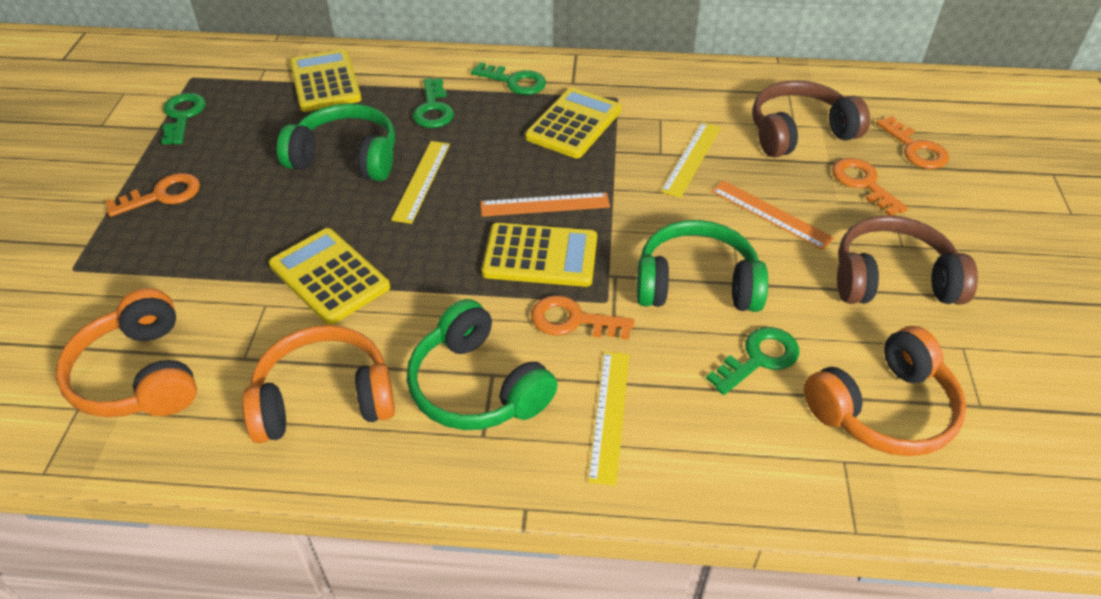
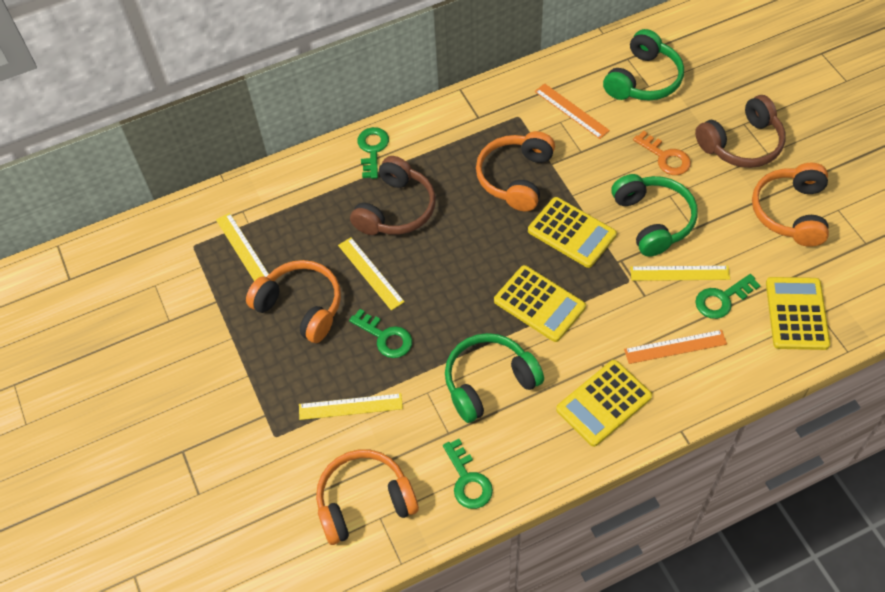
orange headphones: [56,288,197,417] [242,325,395,443] [804,326,966,456] = 3 -> [246,260,341,343] [316,449,419,545] [476,131,555,211] [752,163,829,247] = 4
orange key: [105,173,200,217] [531,295,634,340] [832,158,908,216] [876,116,949,169] = 4 -> [633,130,691,175] = 1
yellow ruler: [391,141,450,224] [588,351,629,486] [661,122,721,198] = 3 -> [216,213,269,281] [299,393,403,420] [338,237,405,310] [630,265,730,281] = 4

